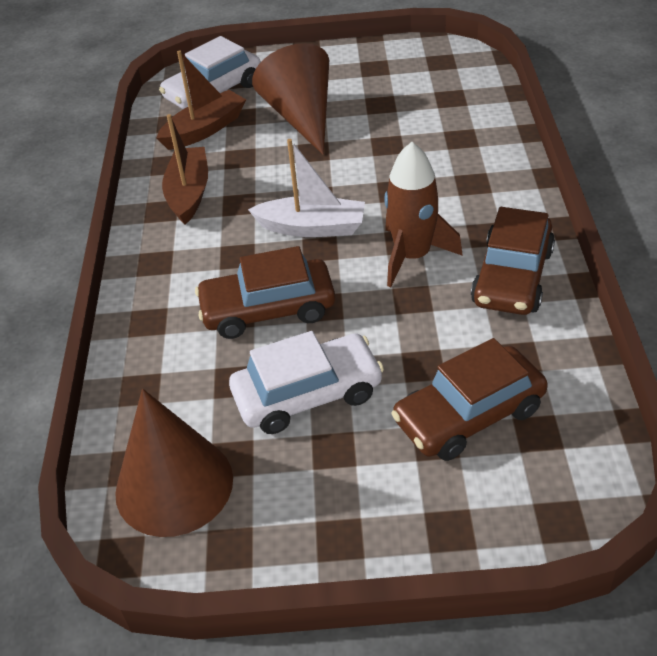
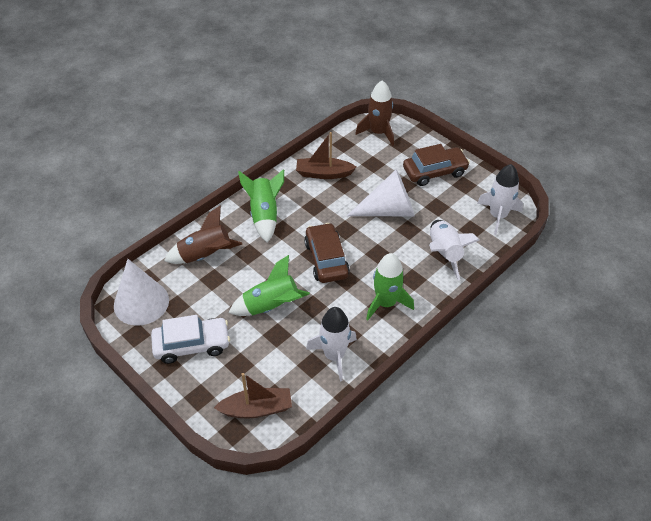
brown car: [195,246,335,339] [391,338,548,461] [471,207,555,315] = 3 -> [304,223,350,283] [403,144,470,186] = 2
brown cone: [115,389,233,537] [252,43,329,155] = 2 -> none = 0
brown rocket: [384,142,463,287] = 1 -> [164,206,242,264] [355,80,394,146] = 2
green rocket: none = 0 -> [229,255,310,316] [238,169,284,243] [366,253,414,320] = 3
white boat: [248,139,365,237] = 1 -> none = 0
white car: [159,36,261,109] [229,331,384,434] = 2 -> [151,315,230,364] = 1
white cone: none = 0 -> [114,259,169,326] [347,169,415,216] = 2
white rocket: none = 0 -> [306,307,357,381] [429,220,480,281] [477,164,523,235] = 3

